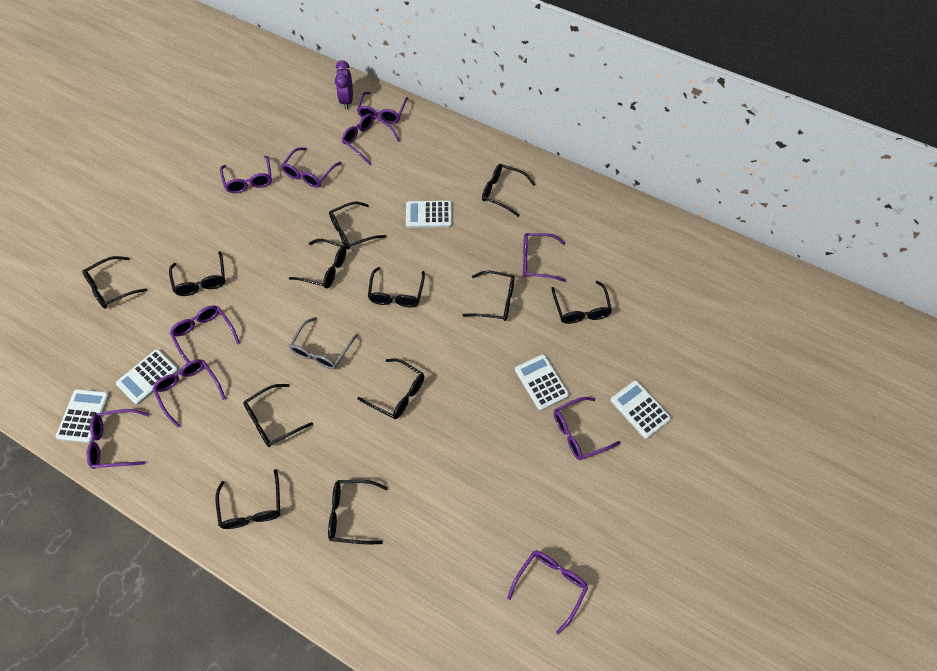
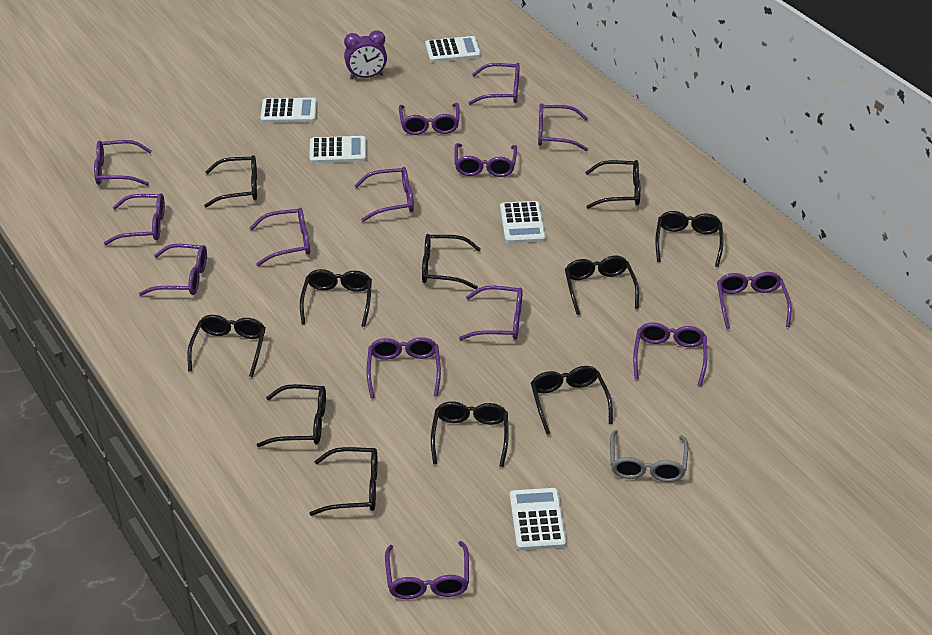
black glasses: [82,256,148,309] [169,251,225,296] [215,469,280,529] [243,384,313,447] [289,239,346,288] [328,480,388,544] [329,202,386,250] [357,359,424,419] [368,267,425,307] [463,270,515,321] [482,164,536,217] [551,281,612,324] = 12 -> [187,315,266,377] [204,155,257,208] [257,384,326,447] [300,269,372,327] [310,447,377,516] [422,234,481,289] [431,402,509,467] [531,366,613,435] [565,256,639,315] [585,160,641,209] [655,211,723,267] = 11
purple glasses: [86,409,149,469] [153,359,226,428] [170,306,240,363] [220,155,272,193] [281,148,341,188] [342,113,400,165] [357,92,408,124] [507,551,588,634] [523,233,566,282] [554,397,620,460] = 10 -> [94,140,152,186] [104,193,165,245] [139,244,207,296] [250,208,310,266] [354,167,414,222] [367,337,441,398] [385,541,469,599] [399,103,459,135] [454,143,517,177] [459,286,522,340] [469,63,520,105] [538,103,588,151] [633,322,708,386] [717,272,792,329] = 14

